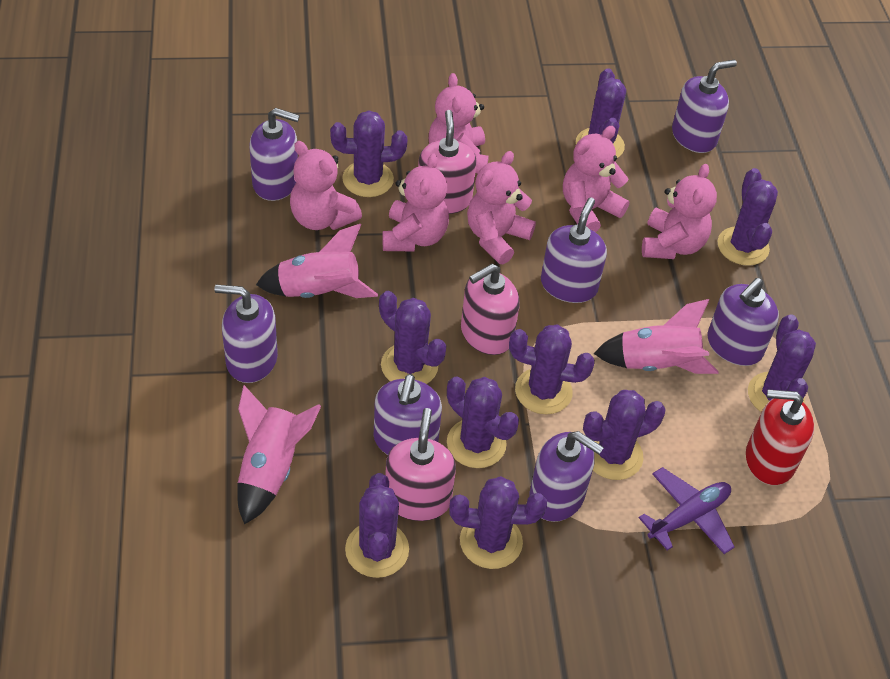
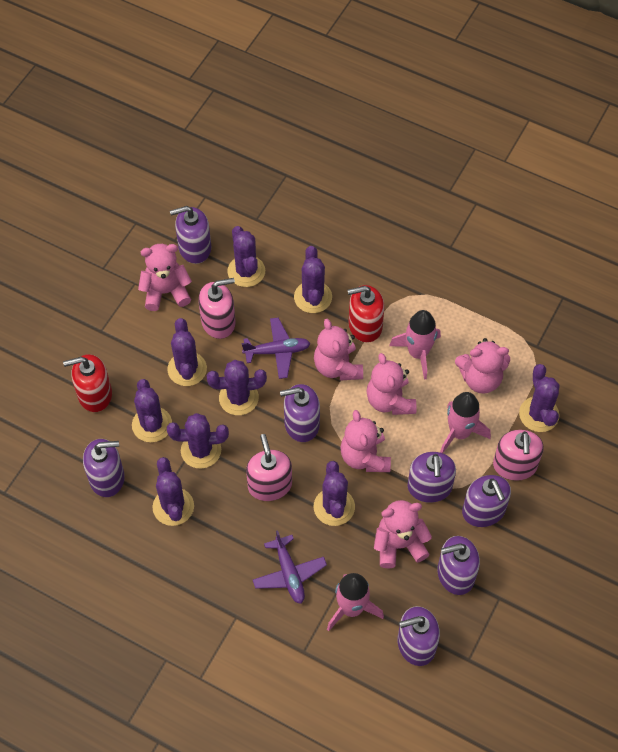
purple cactus: [330,110,407,197] [345,473,409,578] [379,291,446,384] [447,376,519,468] [449,476,547,569] [509,324,595,414] [576,68,626,158] [583,390,666,480] [717,168,778,266] [748,314,816,412] = 10 -> [132,379,172,442] [153,457,194,526] [167,413,229,469] [168,318,207,386] [206,360,267,415] [227,226,265,287] [294,246,332,313] [314,461,355,526] [519,364,559,432] = 9
purple plane: [639,467,735,554] = 1 -> [242,318,310,379] [253,530,327,604] = 2
red soap dispenser: [746,390,814,485] = 1 -> [63,354,112,412] [347,285,385,343] = 2

